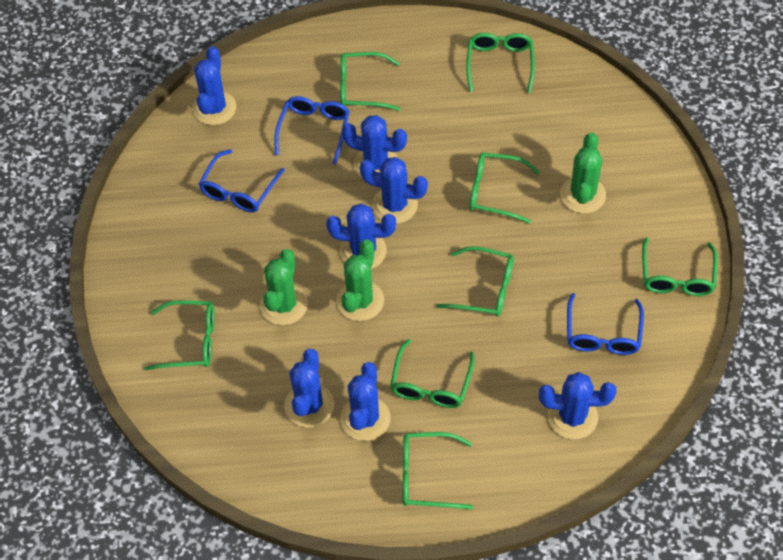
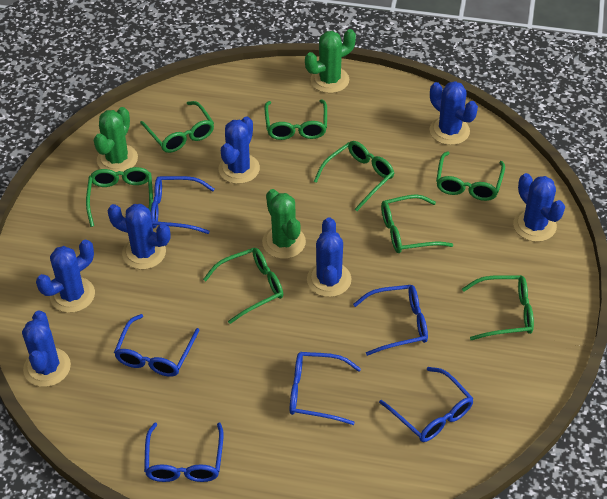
blue glasses: [199,149,285,212] [274,96,350,165] [567,293,644,355] = 3 -> [114,314,200,377] [144,423,224,482] [151,176,215,234] [289,352,361,425] [353,285,428,356] [379,367,474,442] = 6

